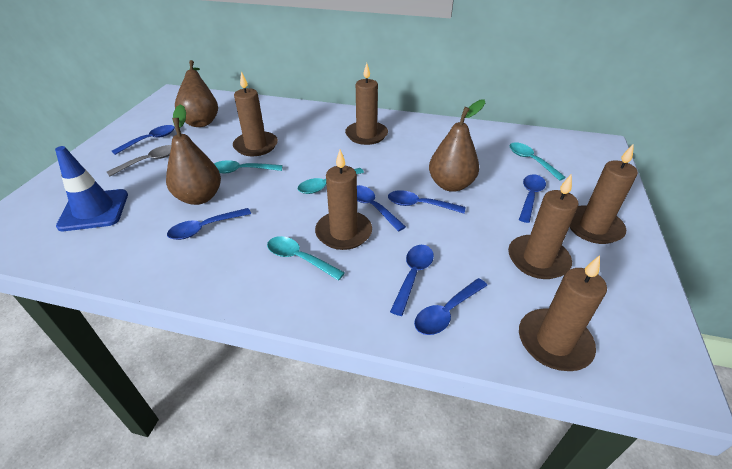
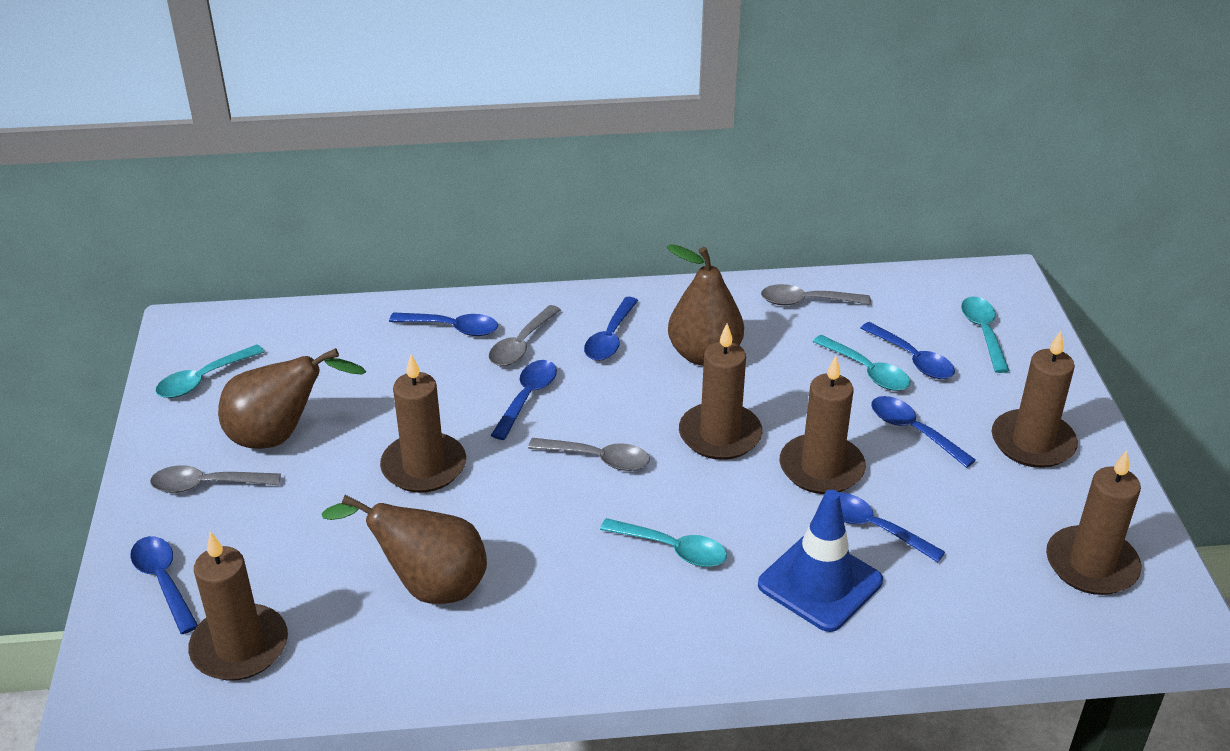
grey spoon: [107,145,171,176] = 1 -> [150,465,281,493] [489,305,561,366] [528,438,650,471] [761,284,871,305] = 4

